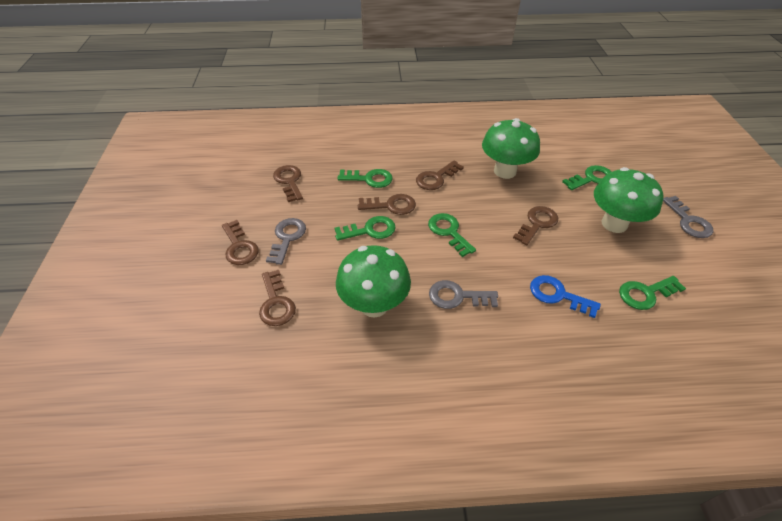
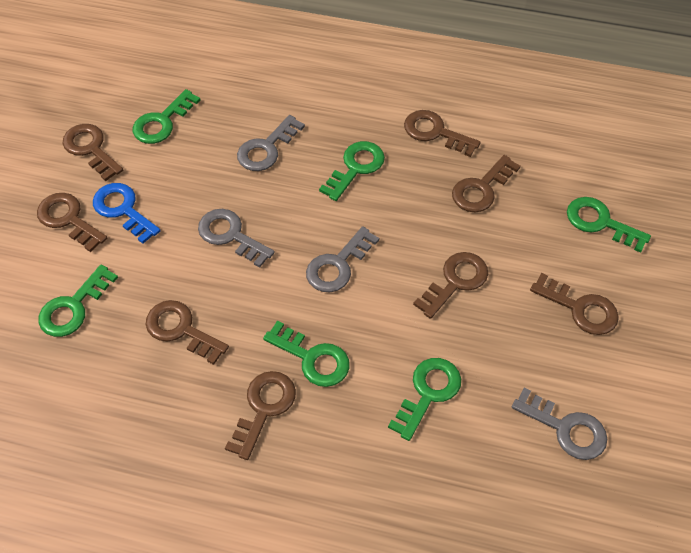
brown key: [222,220,259,265] [259,270,296,326] [273,165,303,202] [358,194,416,215] [416,160,464,190] [513,206,558,245] = 6 -> [37,193,107,252] [63,124,123,181] [146,300,229,365] [225,371,296,460] [404,110,481,157] [413,252,488,319] [452,155,521,212] [530,273,619,335] = 8
green key: [335,216,396,241] [337,169,393,188] [428,213,476,257] [562,165,612,190] [619,276,686,310] = 5 -> [39,264,118,337] [133,89,201,144] [263,321,350,387] [319,141,385,201] [388,358,461,441] [567,197,651,253] = 6
green mushroom: [336,245,411,318] [482,118,540,179] [594,167,664,233] = 3 -> none = 0
grey key: [266,218,306,265] [429,280,498,309] [663,196,713,238] = 3 -> [198,209,275,268] [237,115,305,171] [306,226,379,292] [512,388,607,460] = 4

